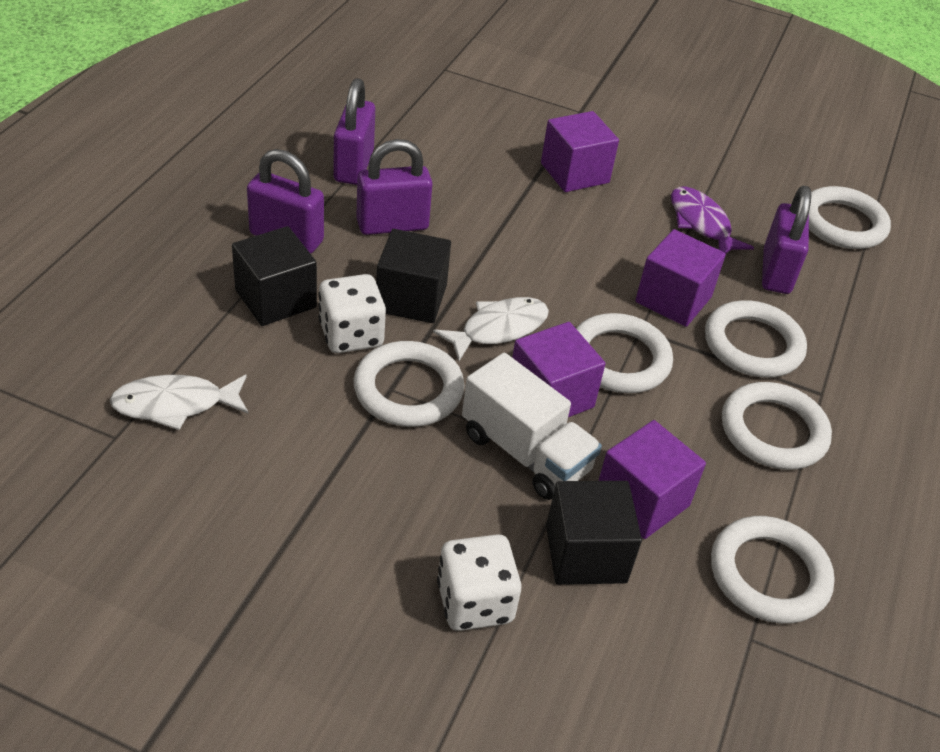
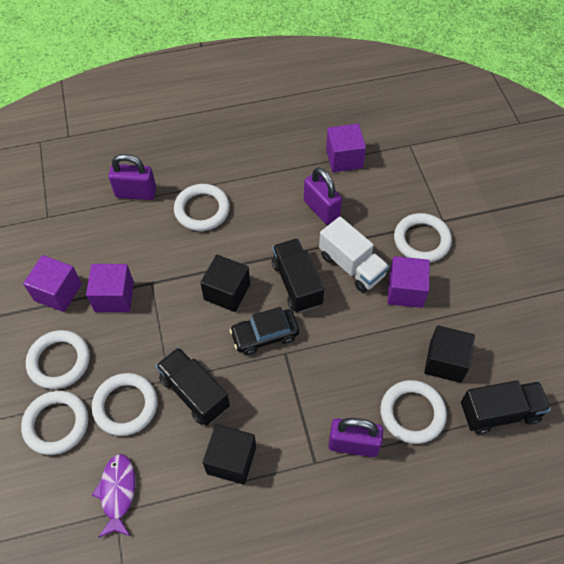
black car: none = 0 -> [230,307,299,355] = 1
black truck: none = 0 -> [156,347,230,426] [272,238,324,313] [461,380,551,434] = 3
purple padlock: [247,149,324,254] [333,78,375,185] [356,139,433,235] [762,186,811,294] = 4 -> [108,154,157,200] [304,168,342,225] [328,418,383,457] = 3
white dice: [318,274,386,353] [437,534,522,631] = 2 -> none = 0
white fish: [109,375,248,430] [433,297,549,361] = 2 -> none = 0

